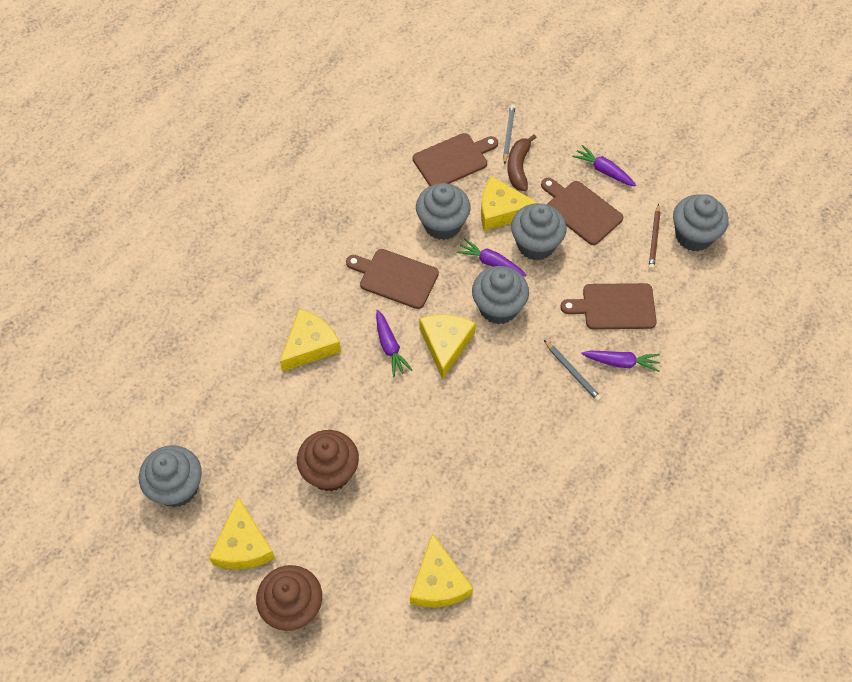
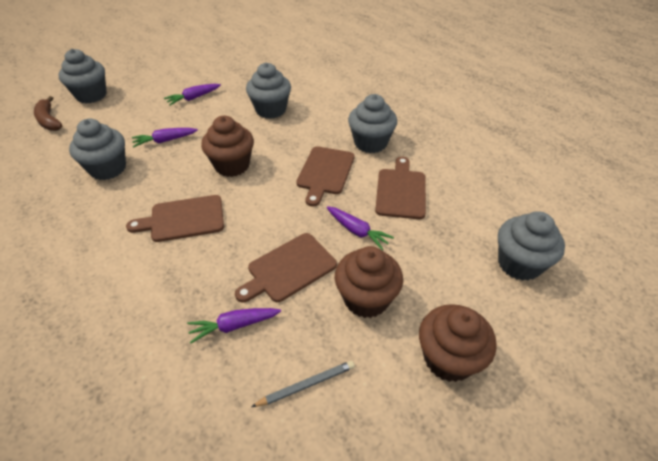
brown cupcake: [256,565,322,631] [297,430,359,492] = 2 -> [201,116,254,177] [335,246,403,318] [419,304,497,382] = 3
brown pencil: [649,204,661,270] = 1 -> none = 0
grey pencil: [503,104,515,165] [544,340,602,401] = 2 -> [251,361,355,407] = 1
yellow cheese: [209,497,275,570] [280,309,341,372] [410,533,473,608] [419,314,476,379] [481,176,538,231] = 5 -> none = 0

